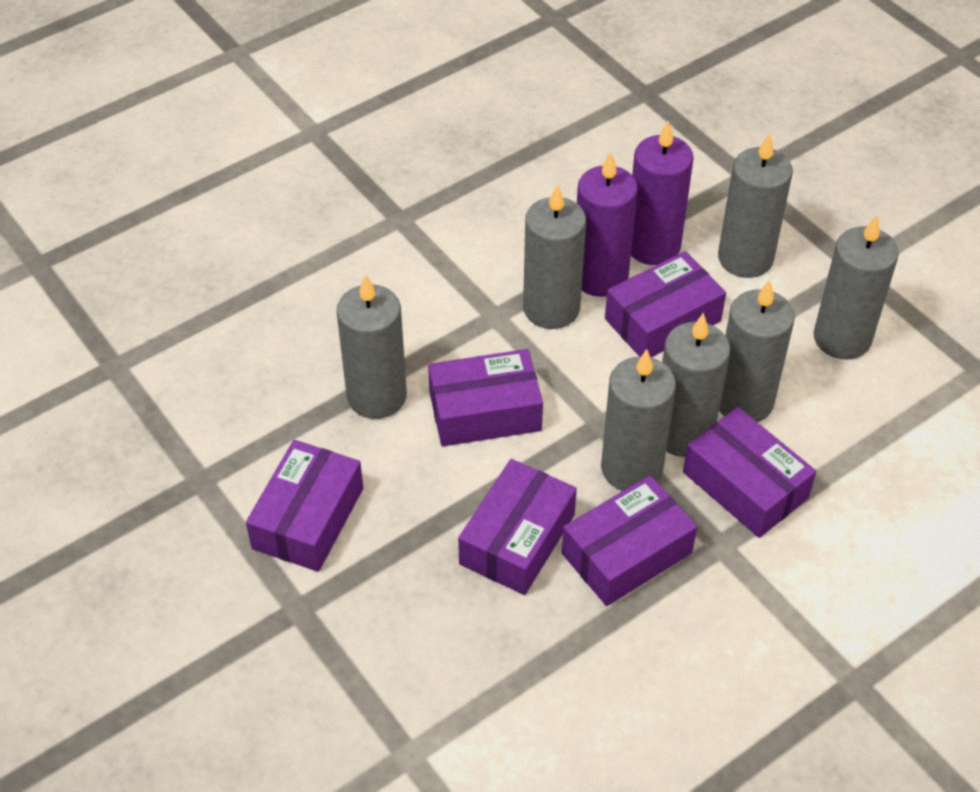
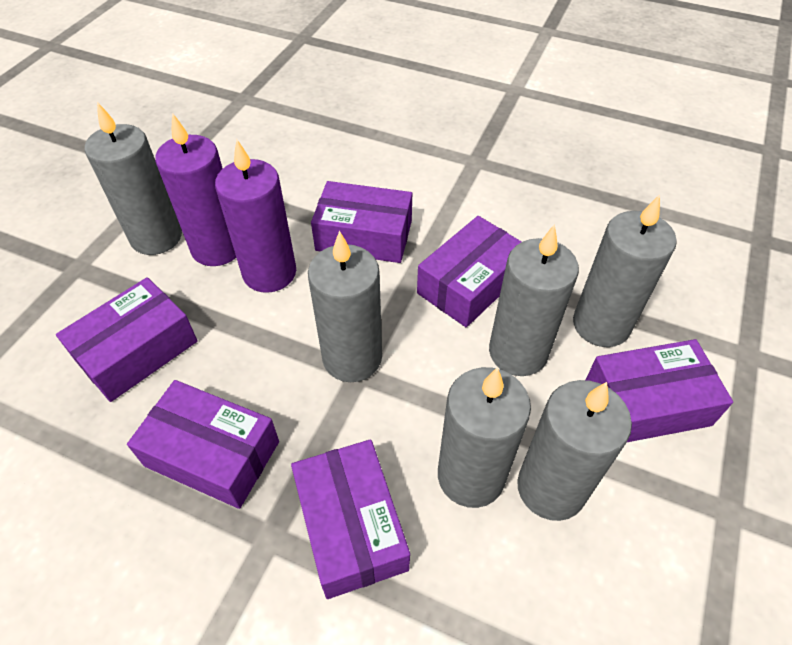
grey candle: [337,274,407,419] [523,184,586,329] [601,349,676,491] [662,313,731,457] [718,133,793,278] [719,280,795,422] [813,215,899,360] = 7 -> [85,102,182,255] [308,231,382,382] [438,367,531,508] [489,224,579,376] [517,380,632,521] [573,194,677,347] = 6

